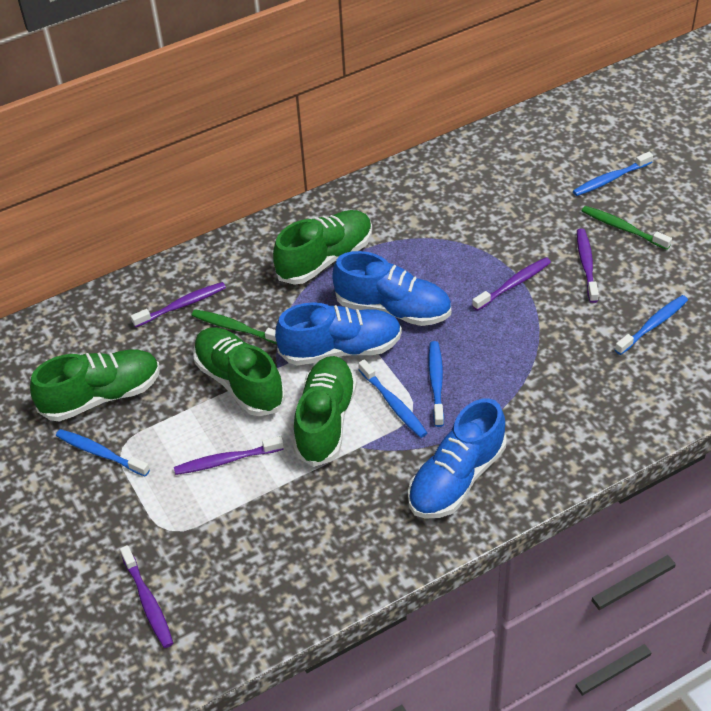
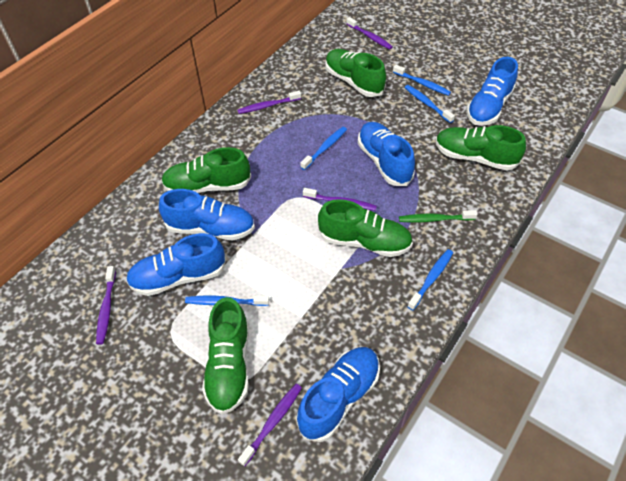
blue shoe: [275,302,402,365] [332,251,451,326] [408,398,506,519] = 3 -> [126,233,226,296] [159,189,255,240] [296,347,380,442] [358,122,415,186] [466,57,518,126] = 5
green shoe: [30,349,160,421] [193,327,285,416] [273,210,372,285] [293,356,357,467] = 4 -> [161,147,251,193] [202,297,249,414] [318,199,413,257] [325,49,386,97] [436,125,526,170] = 5
green toothbrush: [192,309,277,344] [582,206,672,250] = 2 -> [399,210,477,223] = 1

